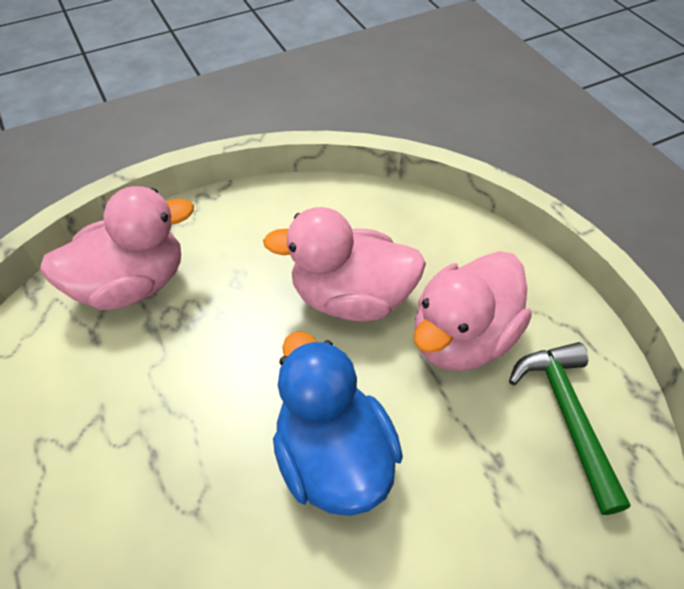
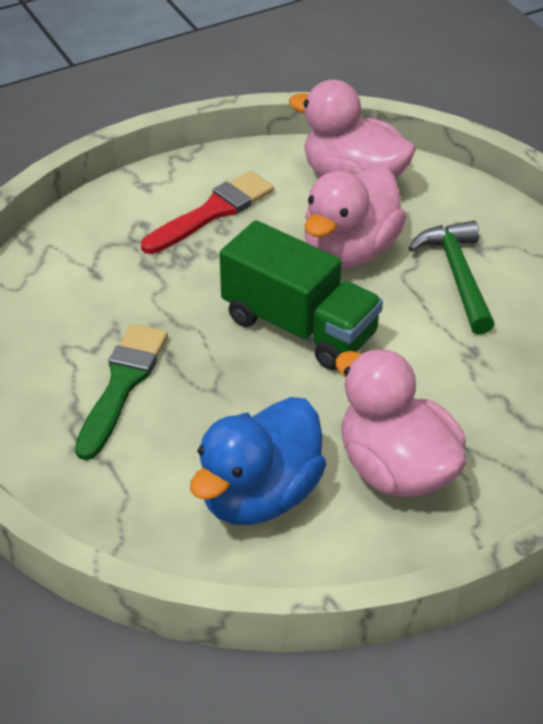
green brush: none = 0 -> [75,324,168,460] = 1
green truck: none = 0 -> [219,220,383,370] = 1
red brush: none = 0 -> [141,171,274,254] = 1

